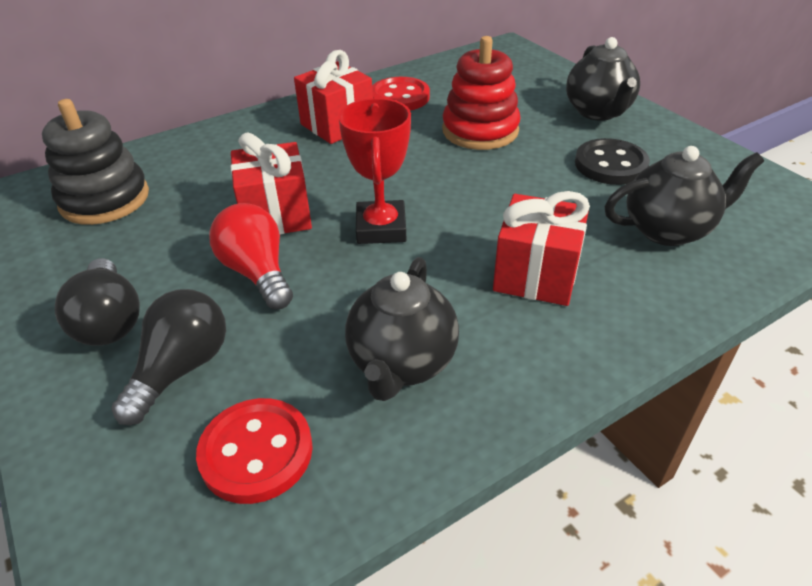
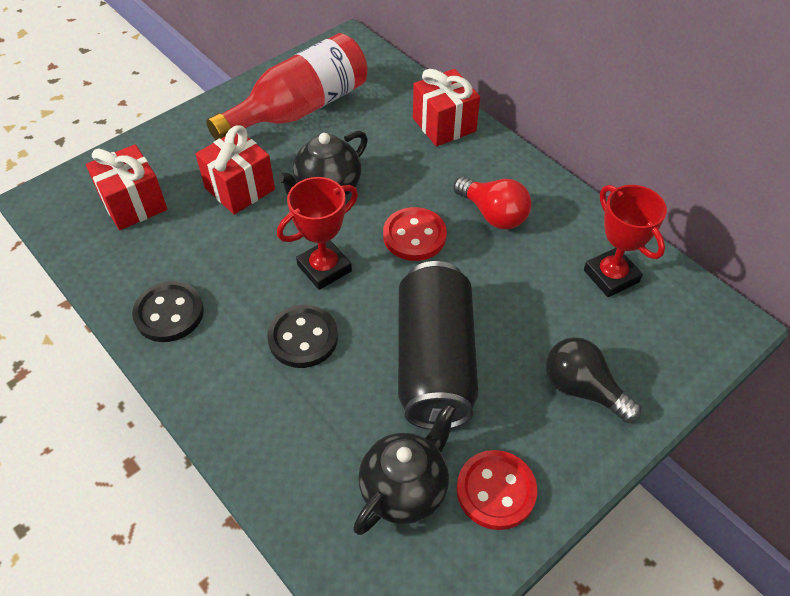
black button: [575,138,650,185] = 1 -> [132,281,204,342] [267,305,338,368] = 2
black can: none = 0 -> [398,261,478,430] = 1
black light bulb: [55,258,140,346] [111,289,226,425] = 2 -> [546,337,641,423] = 1
black stacking toy: [42,99,149,225] = 1 -> none = 0
black teapot: [345,257,459,401] [566,37,640,121] [605,146,764,246] = 3 -> [277,131,368,196] [353,402,456,535] = 2
red bottle: none = 0 -> [206,33,368,140] = 1
red stacking toy: [442,36,521,150] = 1 -> none = 0
red trophy: [338,98,411,244] = 1 -> [277,177,358,290] [584,185,667,297] = 2

